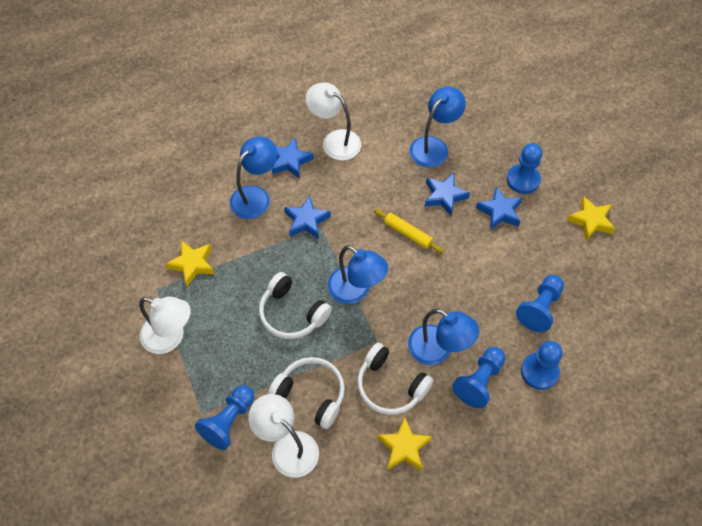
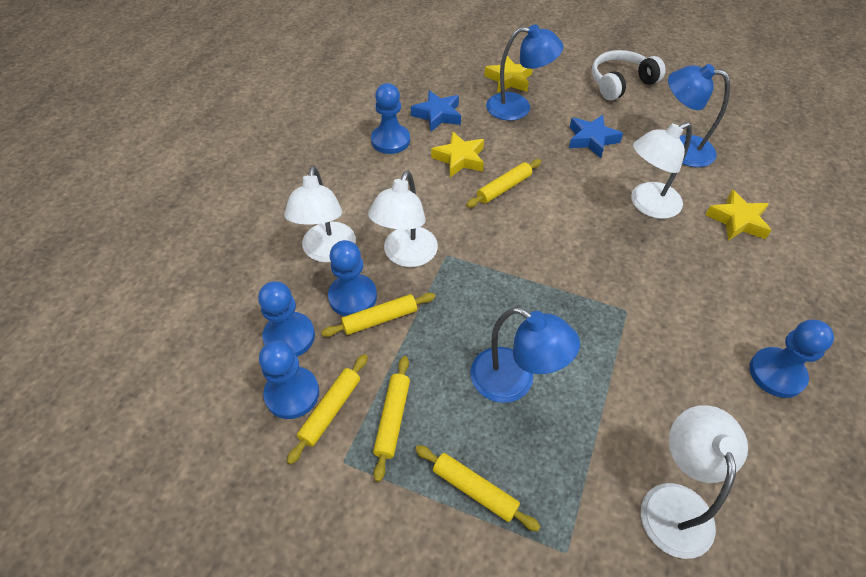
blue lamp: [230,136,277,219] [328,245,388,304] [408,309,479,365] [409,87,466,168] = 4 -> [470,307,580,403] [486,24,564,121] [668,64,730,167] = 3
blue star: [272,138,314,179] [284,195,331,239] [424,173,470,216] [476,186,523,230] = 4 -> [411,90,461,132] [569,115,623,158] = 2
white headphones: [259,272,332,339] [268,357,345,429] [357,343,434,415] = 3 -> [592,50,666,101] = 1
white lamp: [139,297,191,354] [248,394,319,478] [306,83,361,160] = 3 -> [284,166,356,262] [368,171,438,267] [631,122,692,219] [641,405,748,559] = 4
yellow rolling pin: [374,209,444,253] = 1 -> [287,354,368,464] [321,293,435,337] [373,356,410,482] [415,445,541,531] [466,159,541,208] = 5

